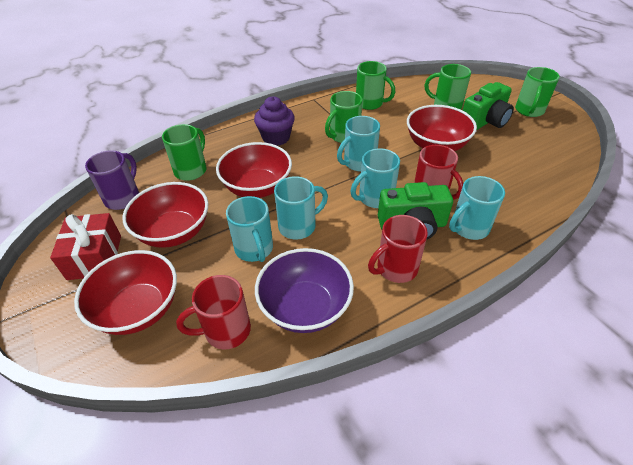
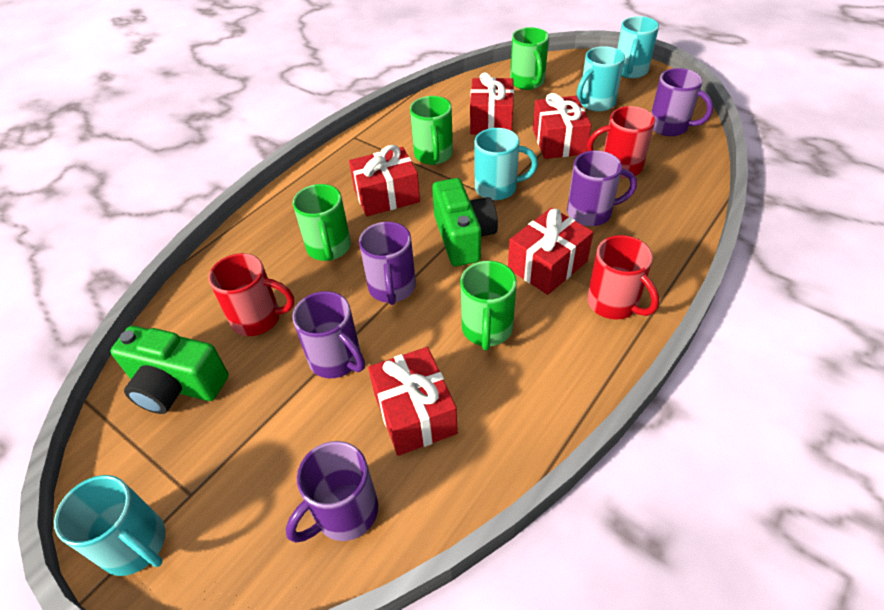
green mug: [162,124,206,181] [325,91,362,143] [356,61,395,110] [425,64,471,110] [515,67,560,117] = 5 -> [293,184,351,261] [410,96,453,165] [460,261,517,351] [510,27,549,90] = 4
purple bowl: [255,248,354,333] = 1 -> none = 0
purple cupcake: [254,96,295,146] = 1 -> none = 0
purple mug: [85,150,139,210] = 1 -> [286,441,378,542] [292,291,365,378] [359,222,416,305] [567,151,637,226] [651,68,713,136] = 5
red bowl: [74,250,177,335] [123,182,209,248] [216,142,292,198] [407,105,477,151] = 4 -> none = 0
red gift: [50,213,121,280] = 1 -> [349,145,420,216] [368,347,458,456] [470,72,514,135] [508,208,593,295] [533,93,591,159] = 5
turquoise mug: [226,196,273,262] [274,176,328,240] [337,116,380,171] [351,148,400,208] [449,176,505,240] = 5 -> [54,475,166,576] [475,128,538,200] [577,46,625,112] [617,16,659,78] = 4

